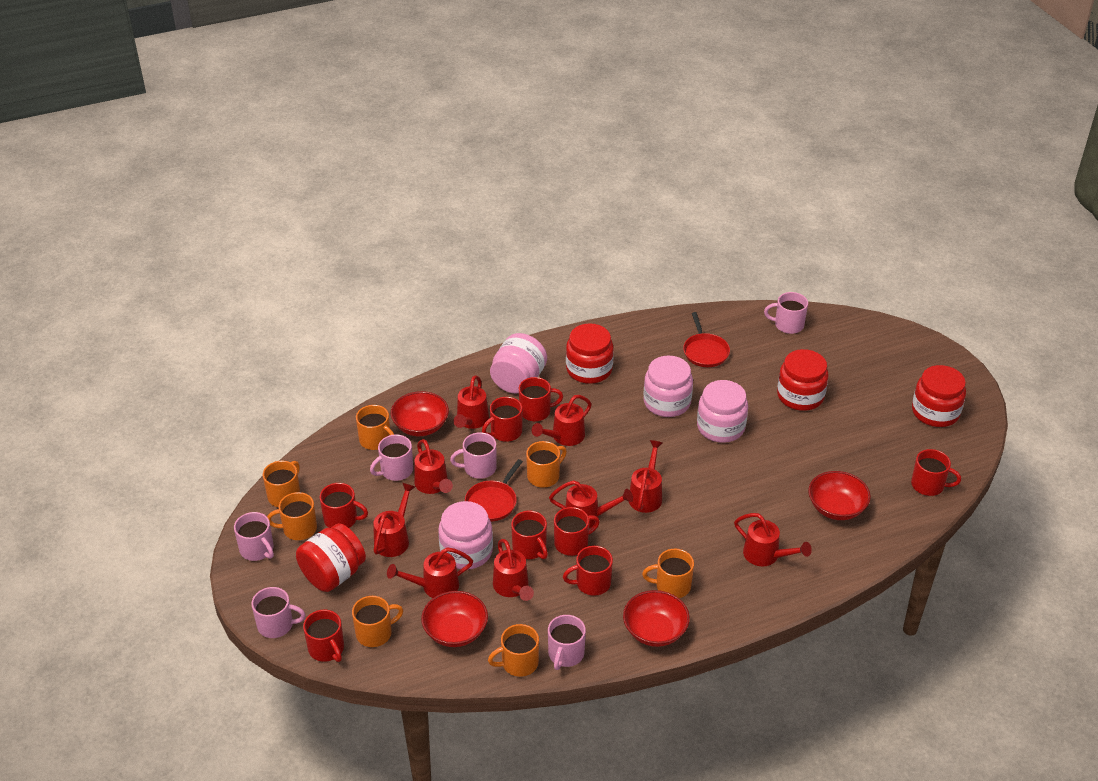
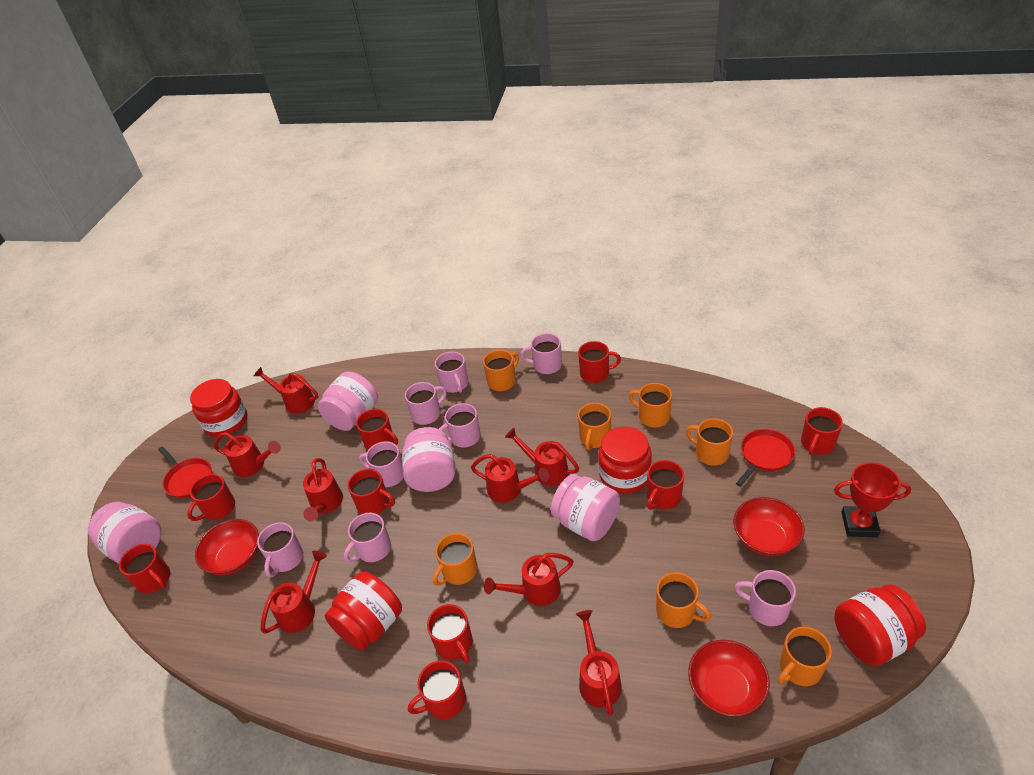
pink mug: [234,512,274,561] [251,587,306,638] [370,434,413,481] [450,432,497,479] [548,615,586,670] [764,292,808,334] = 6 -> [257,522,303,578] [344,513,391,562] [359,441,404,487] [405,382,447,425] [435,351,468,393] [439,403,481,447] [520,333,562,374] [734,570,796,626] = 8
red bowl: [391,391,449,436] [421,591,488,647] [623,590,690,647] [808,471,871,520] = 4 -> [195,519,259,576] [688,640,770,717] [733,497,805,556] = 3
red mug: [303,610,344,662] [320,483,368,528] [482,397,522,442] [511,511,548,559] [519,377,563,421] [554,507,600,556] [563,546,613,596] [911,449,961,496] = 8 -> [119,544,170,593] [187,474,235,521] [348,469,395,514] [356,409,398,450] [408,660,466,719] [427,604,473,663] [578,341,621,383] [647,460,684,510] [801,407,843,455] = 9
red trophy: none = 0 -> [834,462,911,537] = 1
red watering can: [373,483,416,557] [387,547,473,598] [414,439,453,494] [453,375,489,429] [493,539,534,601] [532,395,592,446] [549,480,633,528] [629,440,663,513] [734,513,812,566] = 9 -> [214,432,281,477] [254,367,318,414] [261,551,327,634] [303,458,343,521] [471,454,549,503] [484,553,574,606] [505,428,579,486] [576,610,622,716] = 8

